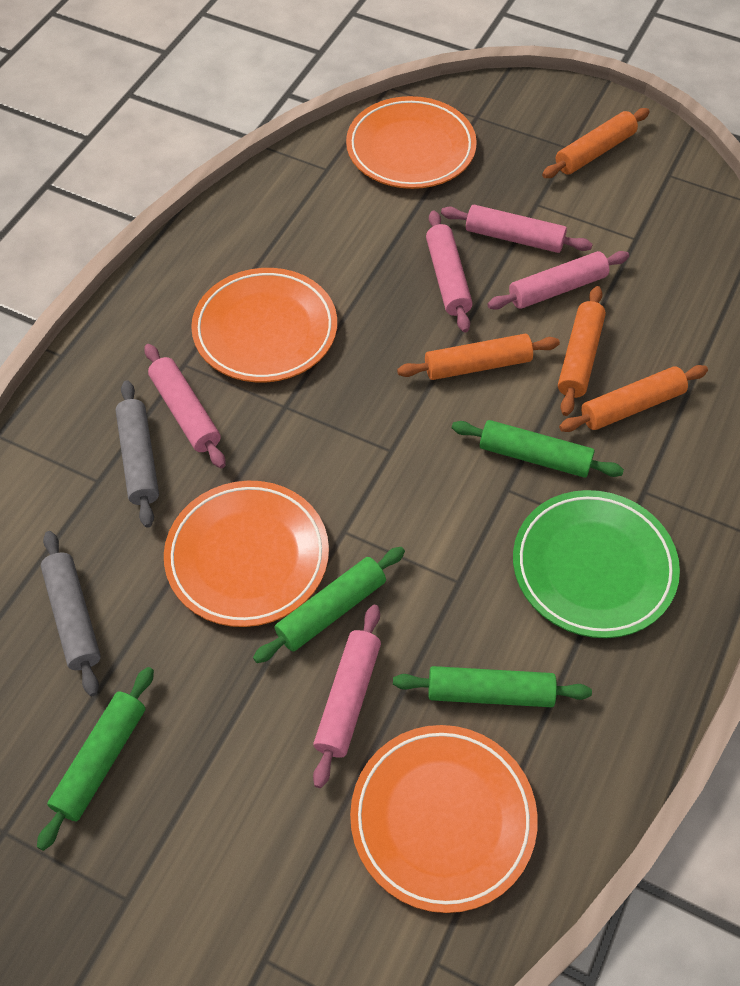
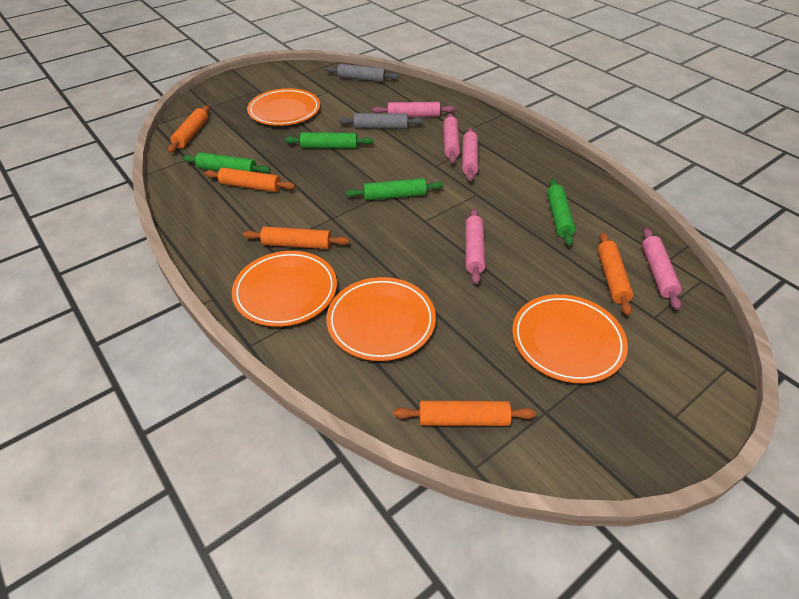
green plate: [513,490,680,638] = 1 -> none = 0
orange rolling pin: [397,334,560,380] [542,108,650,178] [558,286,606,416] [559,365,708,432] = 4 -> [168,105,210,153] [204,168,295,192] [243,227,350,249] [393,401,536,426] [597,232,633,315] = 5

